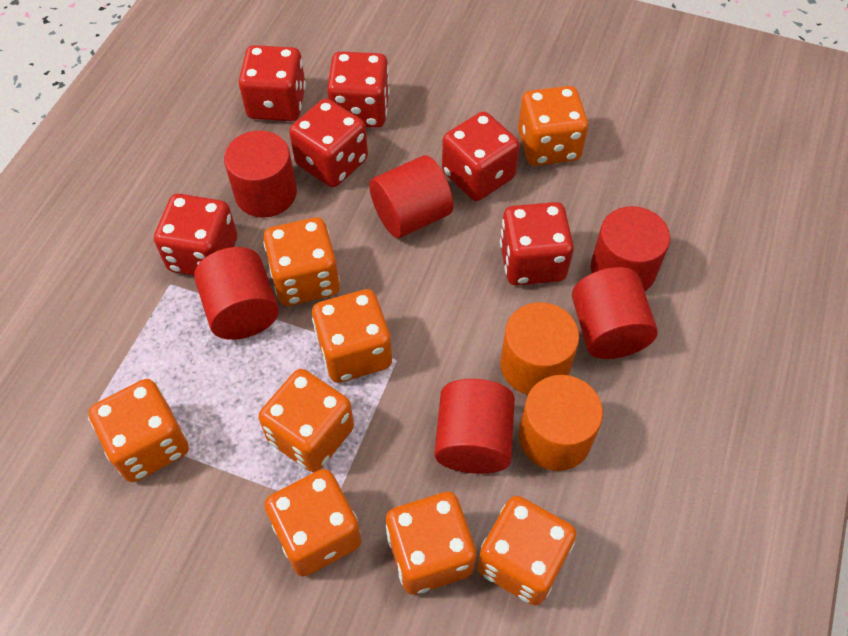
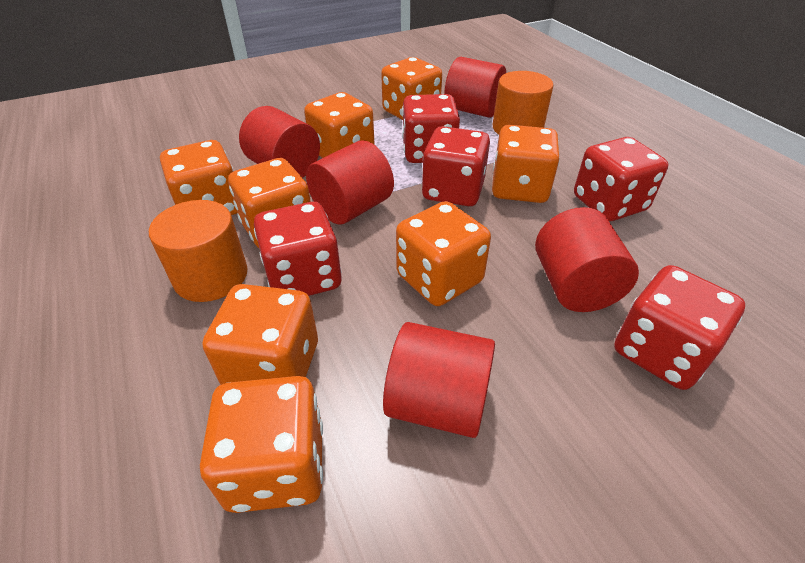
red cylinder: [194,247,279,340] [224,131,297,218] [369,155,454,238] [434,379,515,474] [572,267,658,359] [591,206,670,291] = 6 -> [239,106,320,178] [306,140,394,225] [383,322,495,438] [444,57,506,118] [535,207,639,312] = 5
red dice: [154,194,237,276] [239,45,306,121] [289,99,368,187] [327,51,390,128] [442,112,520,201] [500,202,574,285] = 6 -> [254,202,341,296] [402,94,460,163] [422,126,490,206] [574,137,668,221] [614,265,745,390] = 5

